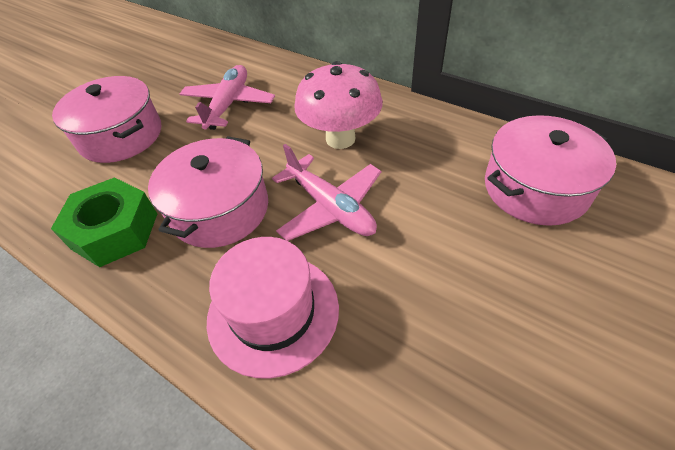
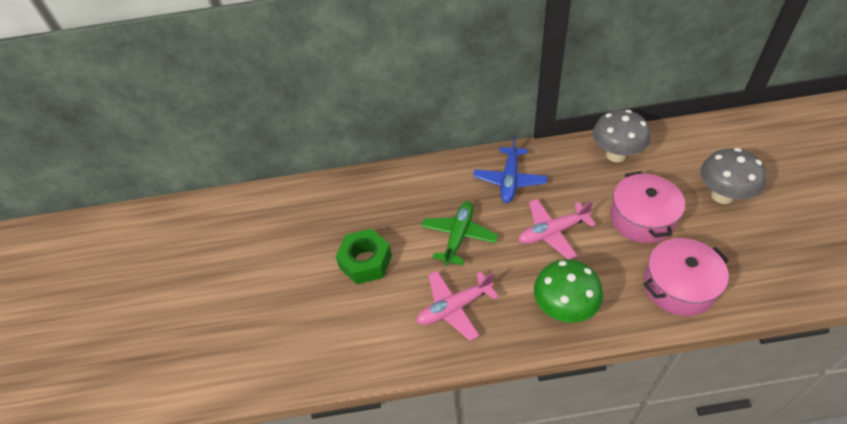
blue plane: none = 0 -> [473,136,547,203] = 1
green mushroom: none = 0 -> [534,259,603,323] = 1
green plane: none = 0 -> [421,201,498,266] = 1
grey mushroom: none = 0 -> [593,110,650,162] [700,148,767,204] = 2
pink hat: [207,237,339,379] = 1 -> none = 0
pink mushroom: [294,61,383,149] = 1 -> none = 0
pink pot: [52,76,161,163] [148,136,268,248] [485,115,616,226] = 3 -> [610,171,685,243] [643,238,729,316] = 2

